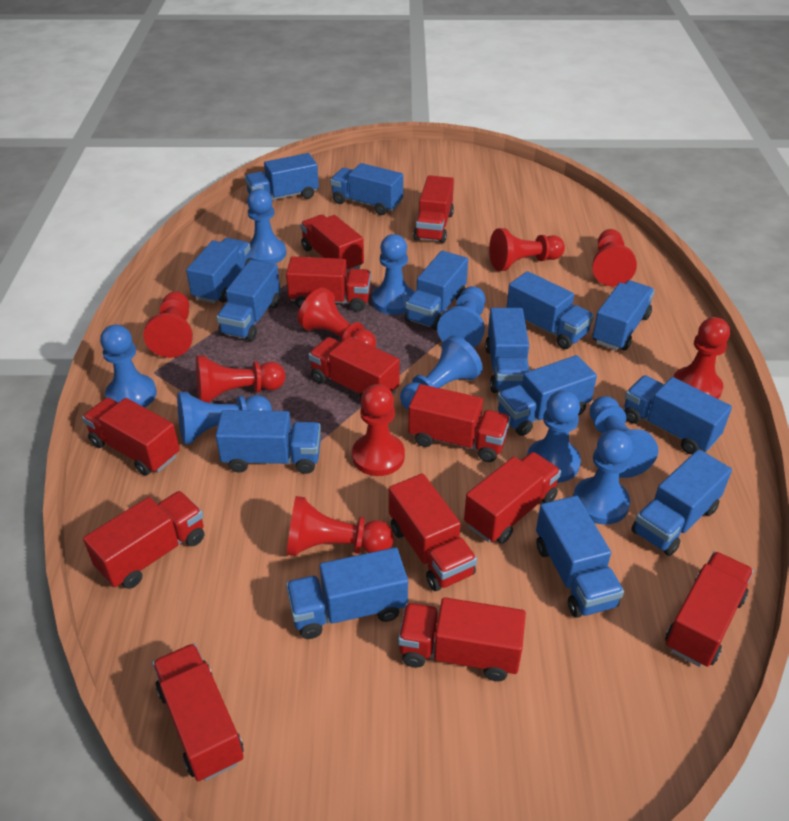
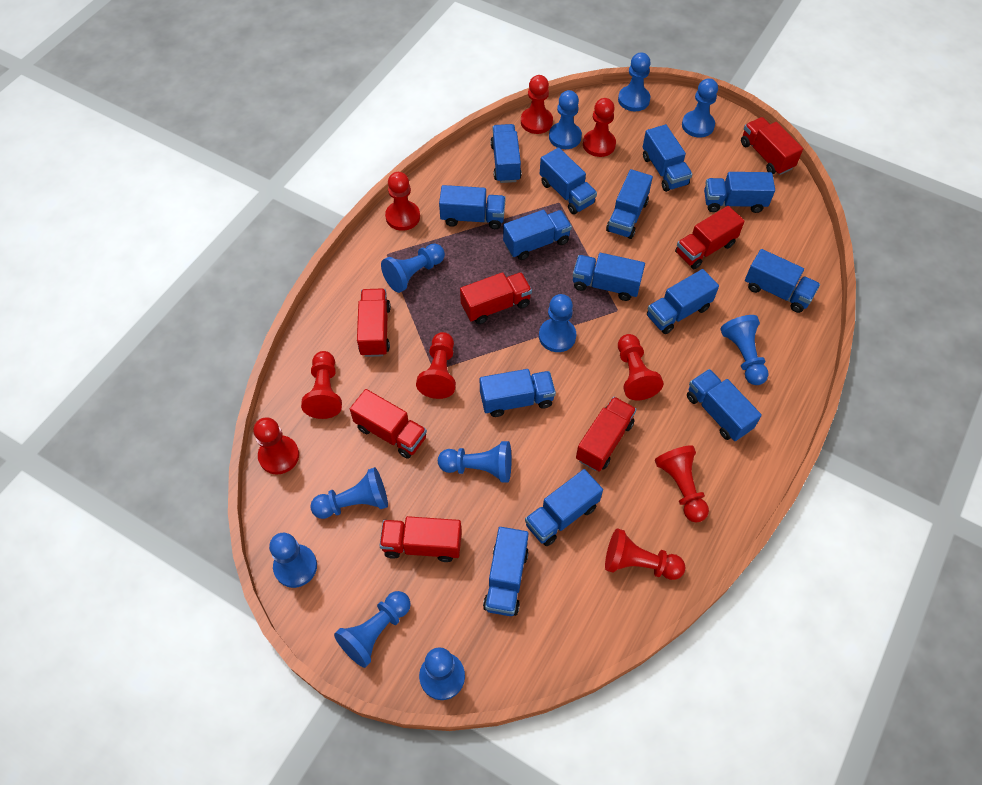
blue pawn: [100,325,157,408] [177,391,272,444] [247,189,286,264] [372,234,414,315] [400,336,483,410] [437,286,485,348] [527,390,581,483] [573,429,632,525] [590,396,658,478] = 9 -> [269,533,317,588] [310,467,388,519] [334,591,411,668] [381,244,445,293] [419,647,465,700] [438,441,512,482] [539,294,576,352] [549,90,582,149] [618,52,651,111] [682,78,718,137] [720,315,768,385] = 11
red pawn: [143,291,193,358] [196,355,285,403] [287,496,394,556] [298,288,376,347] [352,384,405,476] [489,228,565,271] [592,229,637,287] [673,317,730,399] = 8 -> [253,417,299,475] [301,351,342,419] [385,172,420,231] [416,332,456,399] [521,75,553,134] [583,98,616,157] [605,528,685,580] [618,334,663,400] [655,445,709,523] = 9
red truck: [82,398,180,475] [83,491,204,589] [152,643,244,781] [286,256,371,312] [300,215,364,273] [308,336,400,401] [389,474,477,591] [398,597,526,681] [408,384,511,462] [413,175,454,243] [464,452,561,544] [665,551,754,667] = 12 -> [350,389,427,459] [357,289,391,357] [379,516,462,562] [460,272,532,324] [576,397,636,472] [675,206,745,269] [741,117,803,175] = 7

